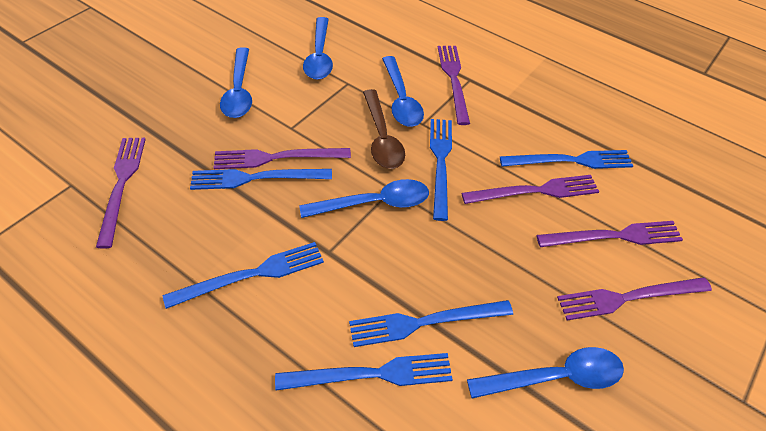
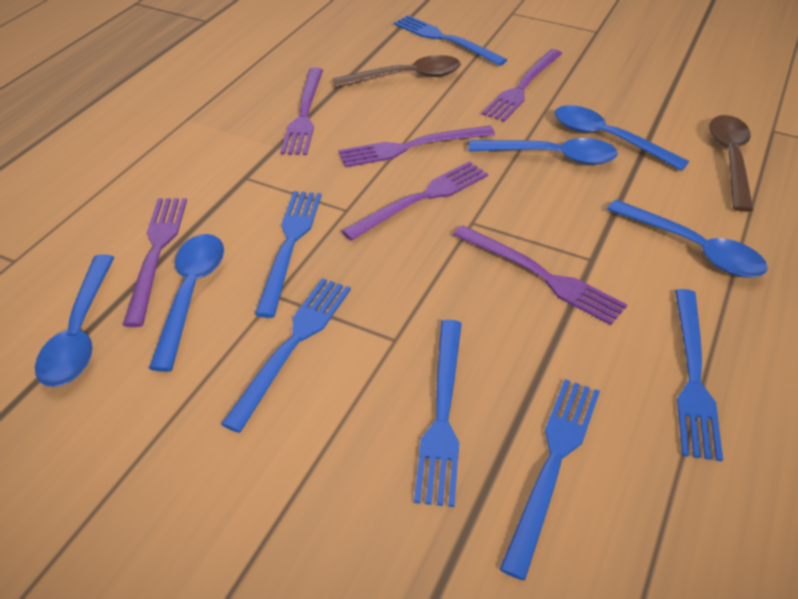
brown spoon: [363,89,405,169] = 1 -> [333,55,461,88] [709,115,753,212] = 2

